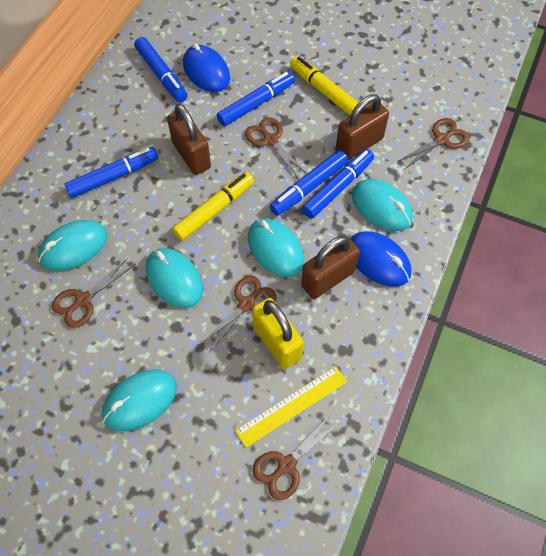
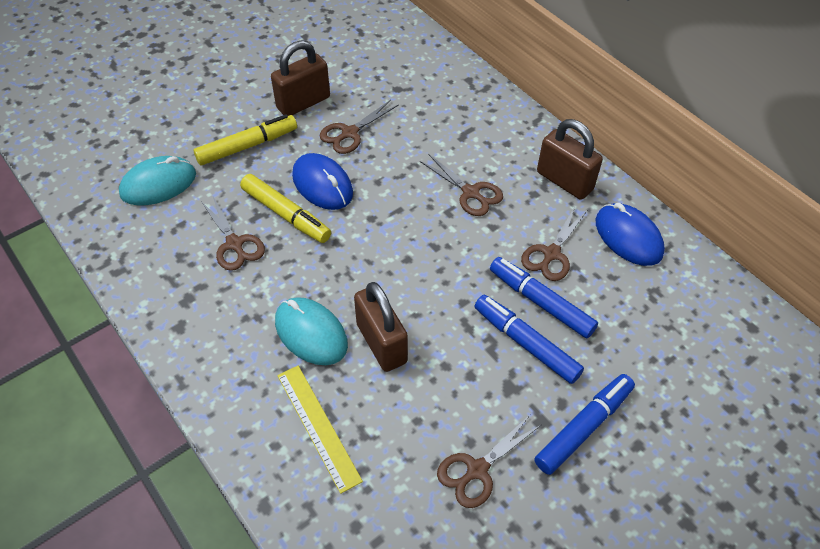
blue marker: [64,147,159,198] [134,37,188,102] [217,72,295,126] [270,150,348,216] [302,149,374,219] = 5 -> [475,295,584,384] [490,257,598,338] [534,374,635,475] = 3
turquoise mouse: [38,220,107,271] [102,369,177,432] [146,248,203,308] [248,218,304,277] [352,179,413,231] = 5 -> [119,156,196,206] [275,297,348,365] = 2
yellow padlock: [252,298,303,369] = 1 -> none = 0

